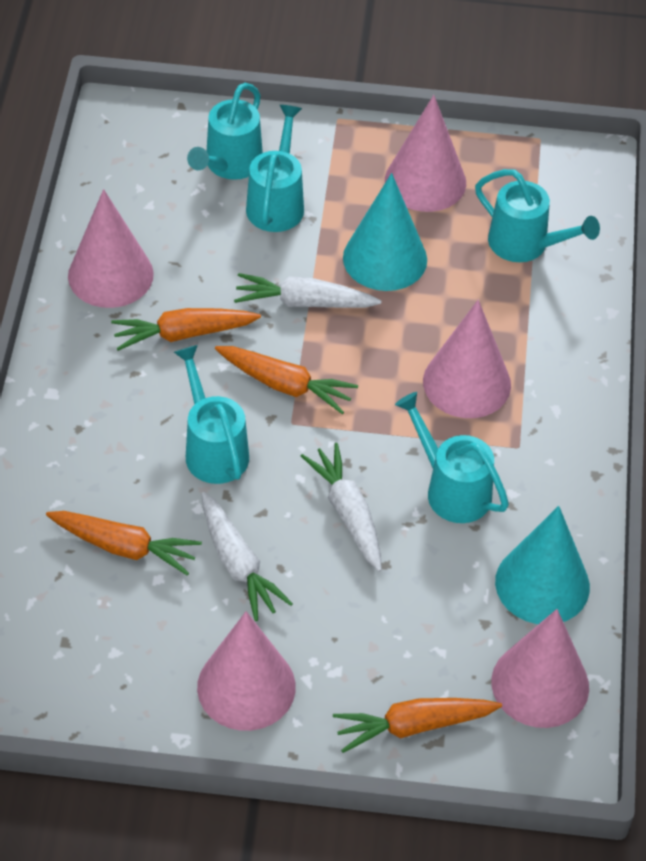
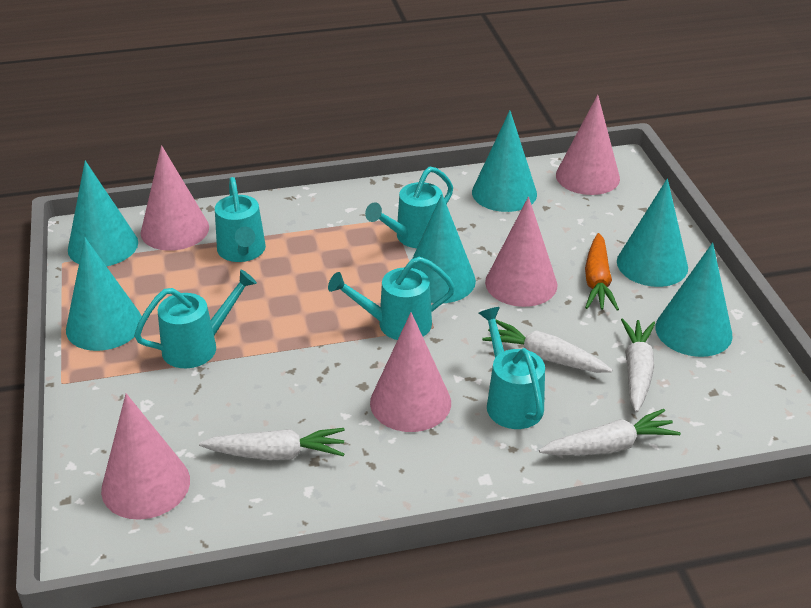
orange carrot: [46,511,202,576] [111,308,261,351] [215,346,358,414] [333,698,502,753] = 4 -> [585,233,619,311] = 1
turquoise cone: [343,173,427,291] [495,506,590,624] = 2 -> [66,237,142,351] [68,161,138,266] [412,194,476,303] [472,110,537,212] [617,178,688,287] [656,243,732,357] = 6
white carrot: [201,492,293,621] [234,273,381,308] [301,443,382,572] = 3 -> [199,428,345,460] [482,319,613,373] [539,409,681,455] [621,319,655,412] = 4

